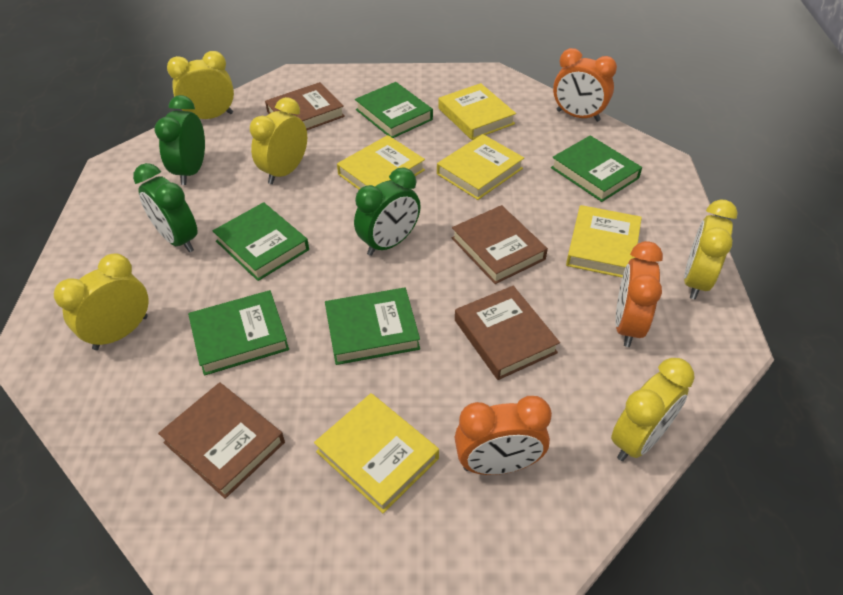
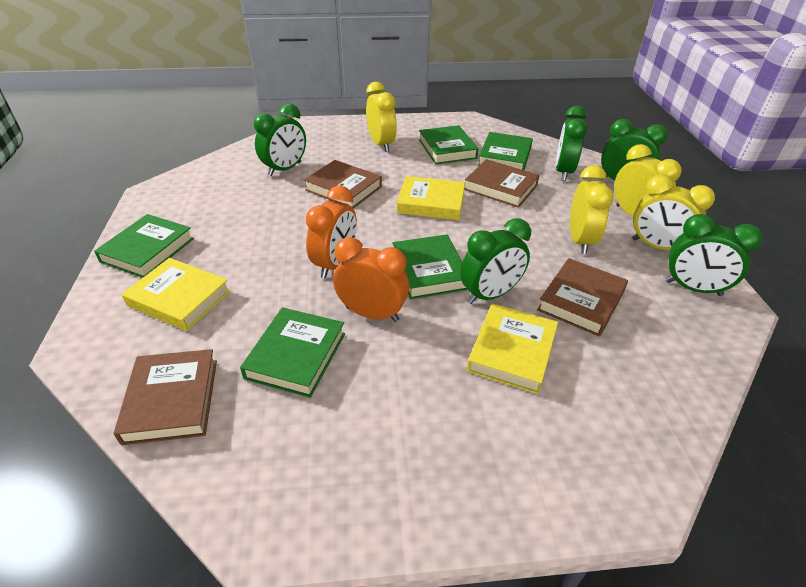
green clock: [133,163,198,252] [155,95,205,185] [354,168,421,256] = 3 -> [254,104,306,176] [460,218,531,304] [556,106,587,181] [601,119,668,181] [666,214,762,296] = 5
orange clock: [455,396,552,475] [553,48,617,122] [615,241,663,347] = 3 -> [306,186,357,278] [333,237,409,322] = 2
yellow book: [314,393,439,513] [337,135,425,190] [437,134,524,200] [438,83,516,140] [566,205,642,277] = 5 -> [122,258,231,331] [397,176,465,220] [467,303,558,394] = 3
yellow clock: [54,253,149,350] [167,51,234,119] [250,97,307,184] [611,358,694,461] [684,199,738,299] = 5 -> [366,82,397,152] [570,165,614,254] [614,144,682,217] [632,175,715,250] = 4

